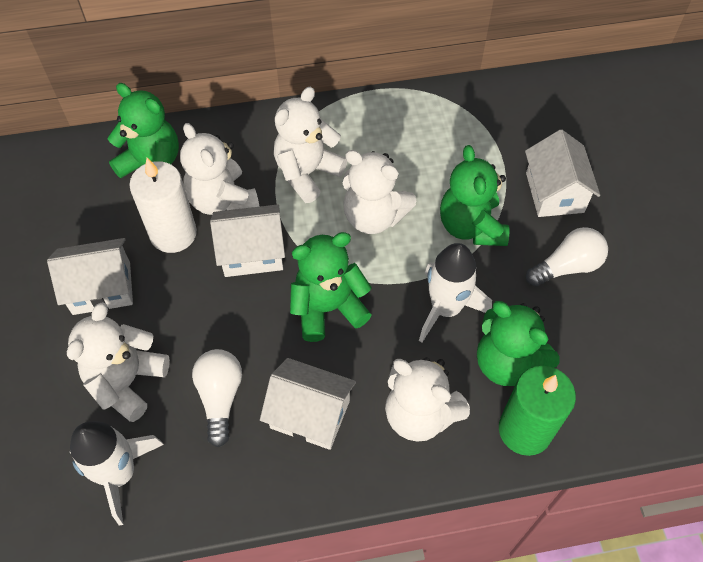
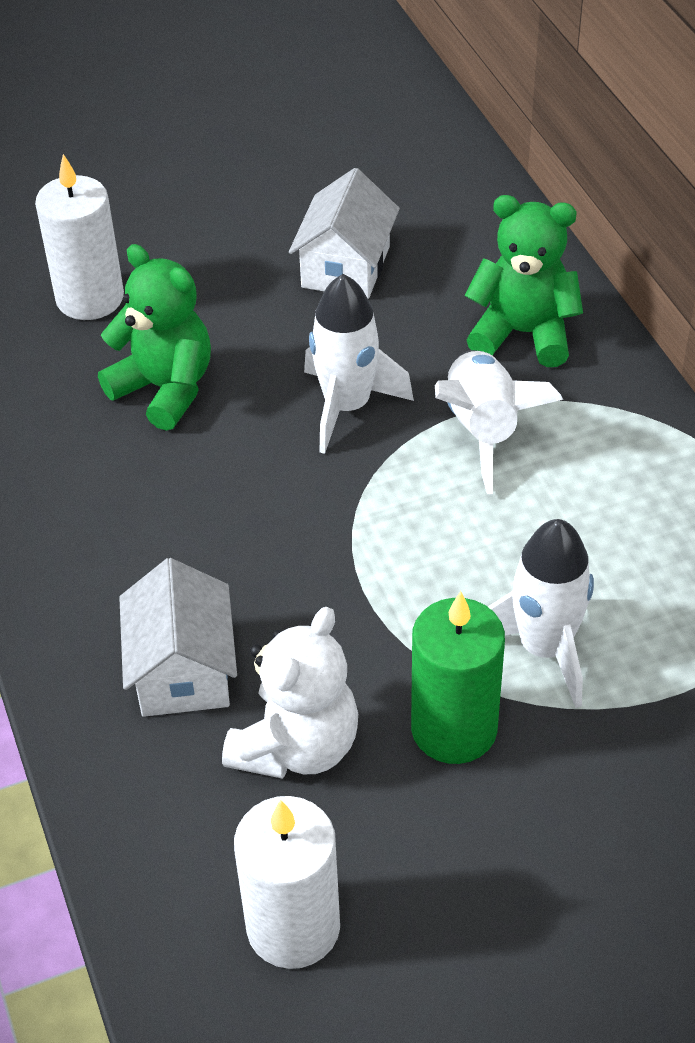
green teddy bear: [108,83,179,178] [290,232,372,342] [440,145,509,246] [477,301,560,386] = 4 -> [98,244,211,431] [465,195,583,367] = 2
white candle: [129,158,197,253] = 1 -> [35,154,124,320] [234,796,340,969] = 2
white house: [47,238,133,315] [210,205,285,277] [260,358,356,450] [525,130,600,217] = 4 -> [119,558,237,717] [289,168,400,299] = 2
white light bulb: [192,349,242,447] [526,227,608,287] = 2 -> none = 0
white rocket: [70,421,164,526] [419,243,492,342] = 2 -> [304,274,414,454] [435,350,563,494] [488,519,594,708] = 3
white teddy bear: [67,302,170,422] [180,123,260,215] [274,87,347,203] [342,150,416,234] [385,357,470,442] = 5 -> [222,607,358,779] = 1

